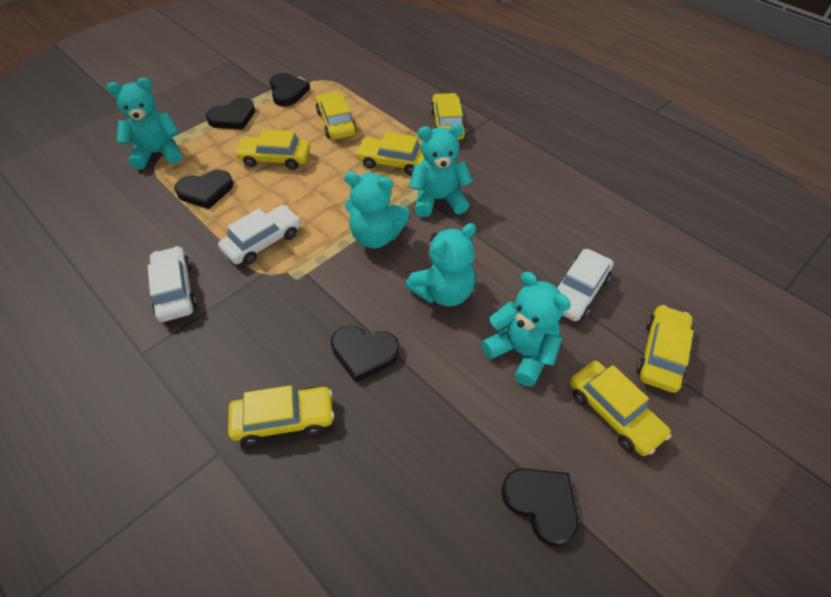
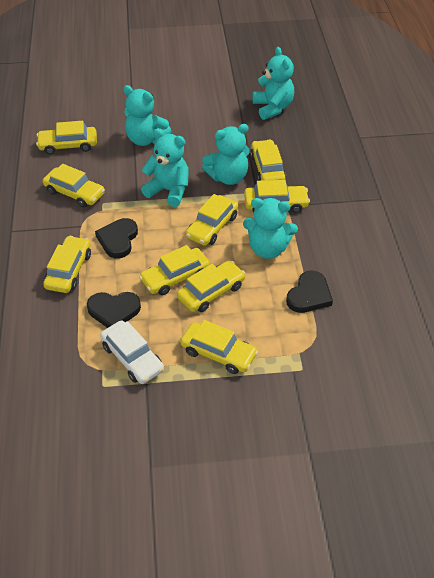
black heart: [174,170,233,209] [205,98,255,130] [270,73,310,106] [331,326,400,382] [501,468,579,547] = 5 -> [87,292,141,328] [95,218,138,258] [286,271,333,313] = 3
white car: [148,246,197,322] [218,205,301,265] [557,249,614,321] = 3 -> [100,320,164,384] = 1
yellow car: [228,385,334,445] [234,129,310,170] [316,92,357,139] [356,132,424,176] [430,93,466,140] [570,361,671,456] [636,305,693,393] = 7 -> [36,121,97,155] [43,164,105,207] [43,236,91,293] [139,245,210,295] [177,260,245,312] [180,320,258,374] [186,194,239,246] [244,180,310,213] [250,140,286,181] = 9

